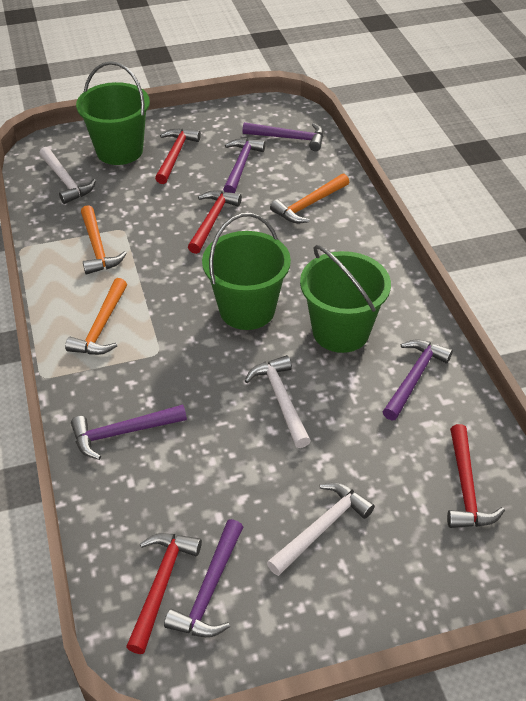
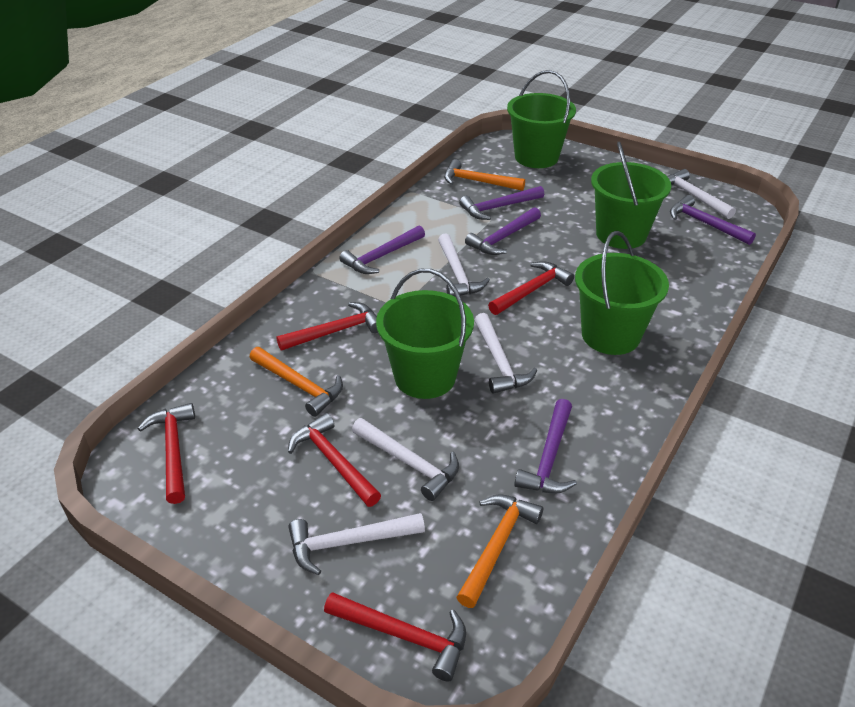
green bucket: [76,61,150,165] [202,213,291,330] [300,245,391,353] = 3 -> [376,269,474,399] [507,70,576,168] [575,231,669,355] [591,141,671,249] = 4
red hammer: [126,533,202,654] [155,128,201,184] [188,191,242,254] [447,424,505,528] = 4 -> [138,403,195,504] [276,302,378,351] [288,413,381,507] [324,592,466,682] [488,261,574,315] = 5
white hammer: [39,147,96,204] [245,355,311,448] [267,482,375,576] = 3 -> [288,513,425,575] [352,418,459,501] [438,233,490,297] [475,313,537,394] [667,169,736,219] = 5

